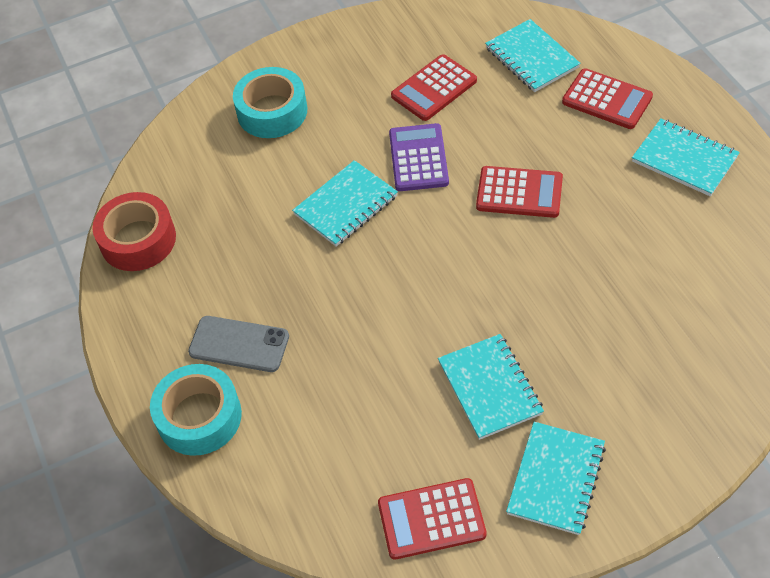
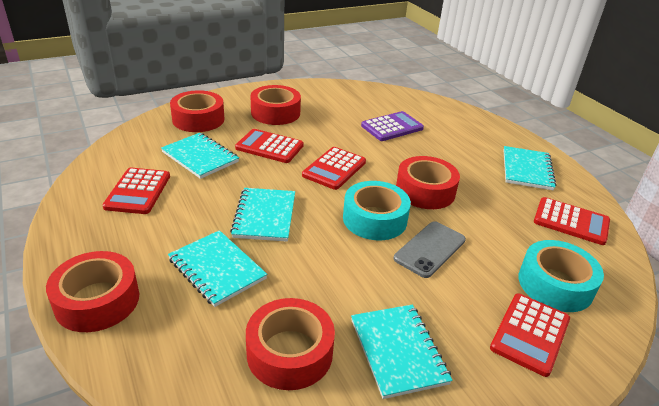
red calculator: [378,478,487,560] [391,54,477,121] [476,166,563,218] [562,68,653,129] = 4 -> [103,168,170,214] [235,129,304,163] [302,147,366,190] [490,293,570,377] [534,197,610,245] = 5
red tape: [92,192,176,271] = 1 -> [46,251,139,332] [170,90,224,132] [246,298,335,390] [250,85,301,125] [396,156,460,209] = 5

